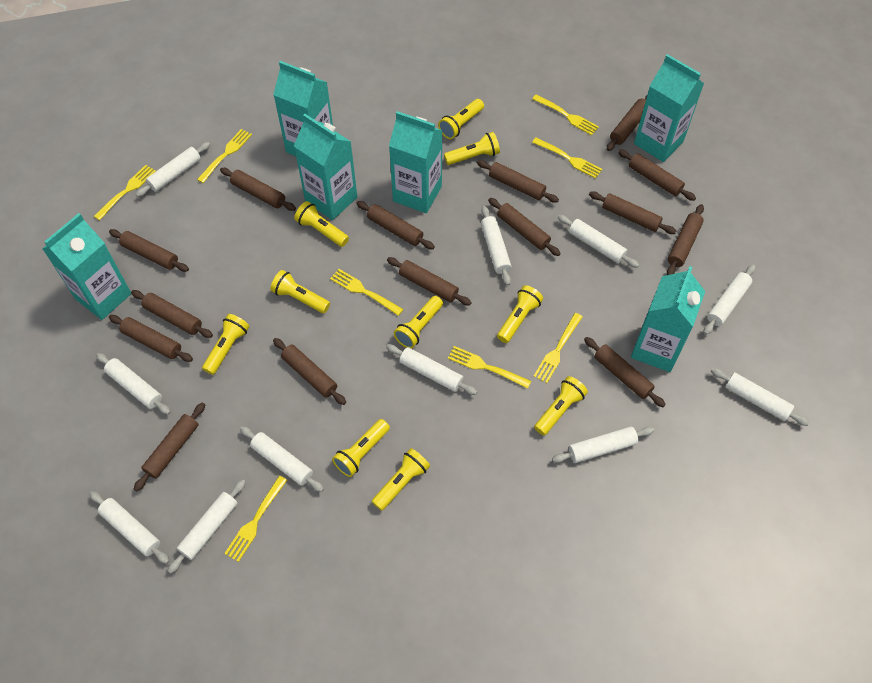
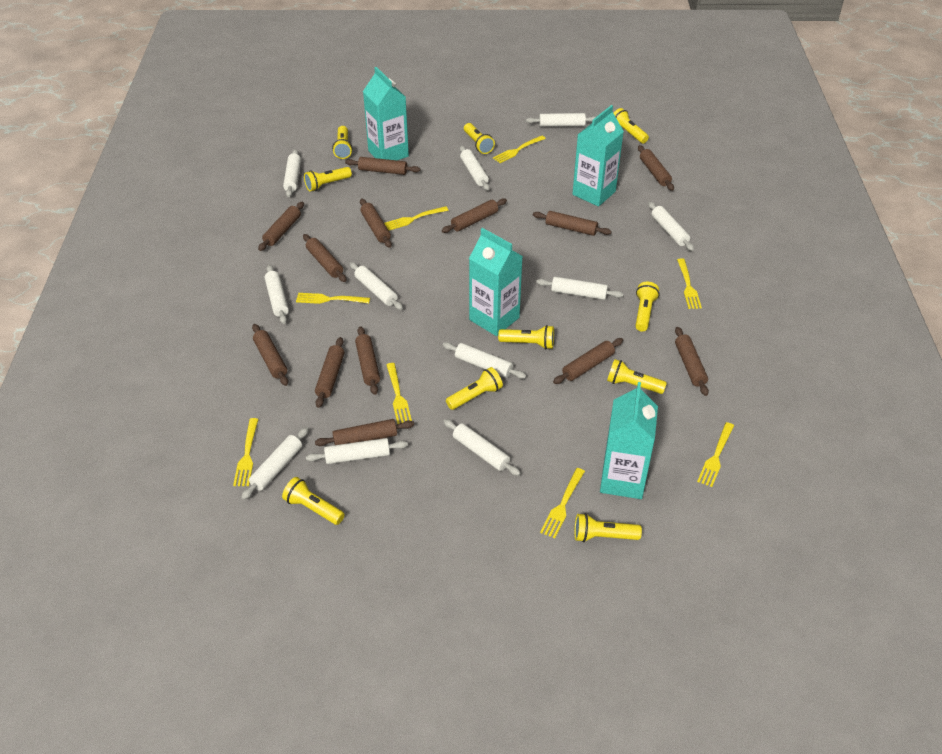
brown rolling pin: [109,229,189,272] [109,315,193,362] [131,290,213,338] [134,402,205,492] [220,168,296,211] [273,338,346,405] [356,201,435,249] [387,257,472,306] [477,160,559,203] [488,198,561,256] [584,337,666,407] [589,191,676,234] [607,94,648,151] [618,149,696,201] [667,204,704,275] = 15 -> [252,324,288,386] [258,202,304,251] [303,234,347,282] [315,337,344,408] [315,419,414,446] [345,157,420,175] [355,326,380,395] [360,198,392,248] [442,198,507,233] [533,211,612,236] [553,338,623,384] [638,145,674,191] [675,327,709,396] = 13
turquoise carton: [42,213,131,320] [273,61,333,156] [294,114,357,220] [389,111,443,213] [631,266,705,372] [634,54,704,162] = 6 -> [363,67,409,160] [469,228,523,336] [572,105,624,206] [600,382,658,499] = 4

